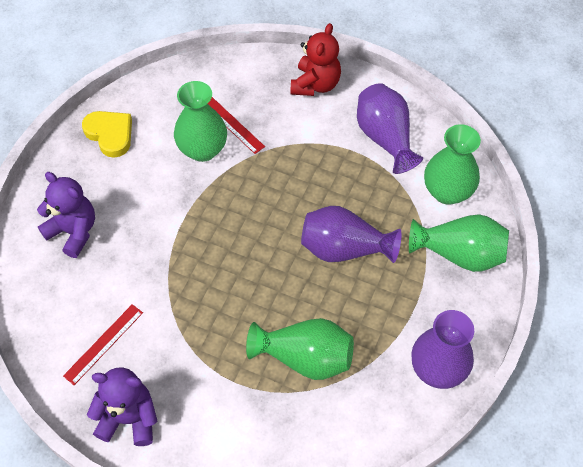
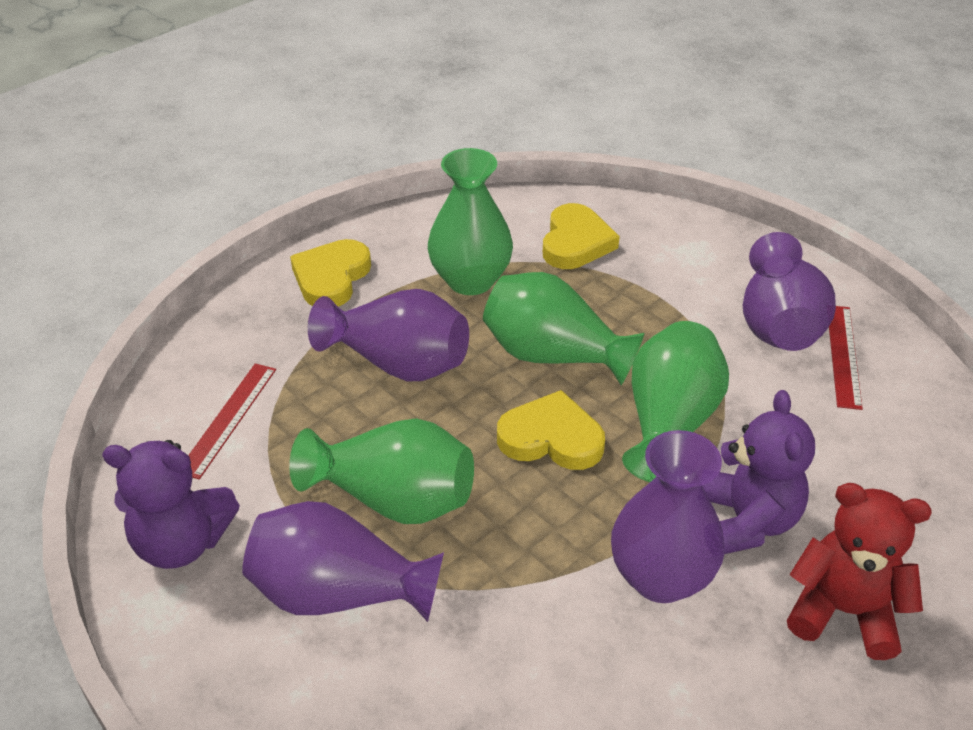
purple vase: [301,206,401,263] [357,83,423,174] [411,310,474,389] = 3 -> [242,501,444,622] [308,289,469,381] [611,430,725,603] [743,232,836,351] = 4
yellow heart: [82,111,132,158] = 1 -> [290,239,371,306] [497,390,605,470] [543,203,620,269] = 3

